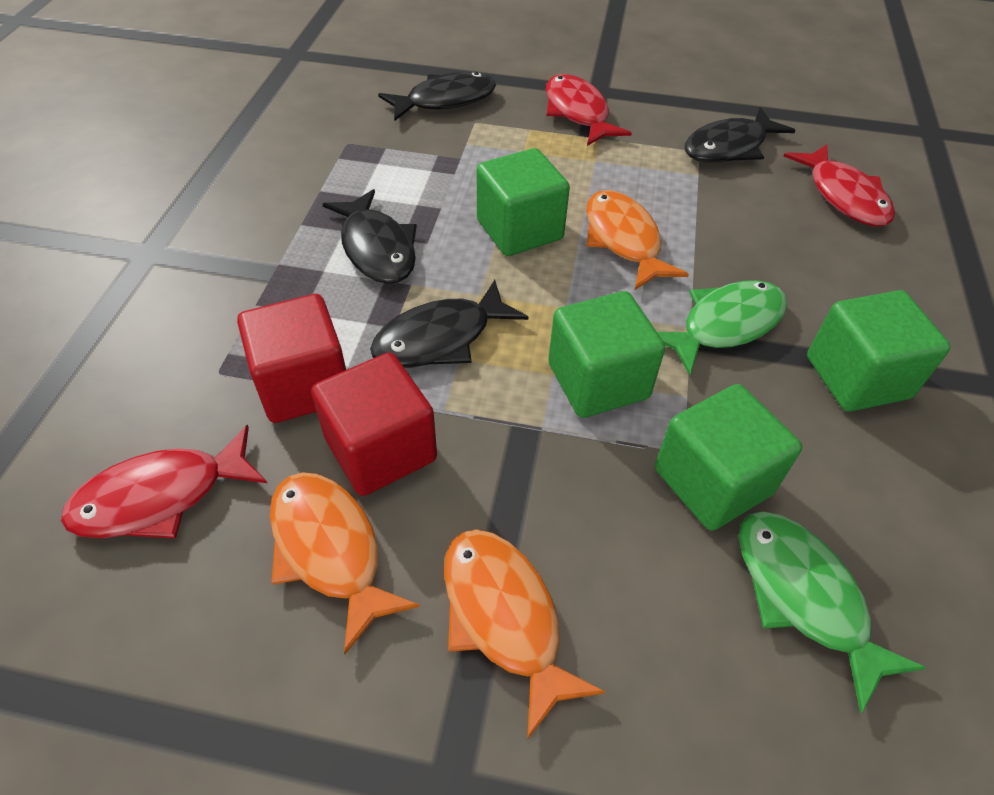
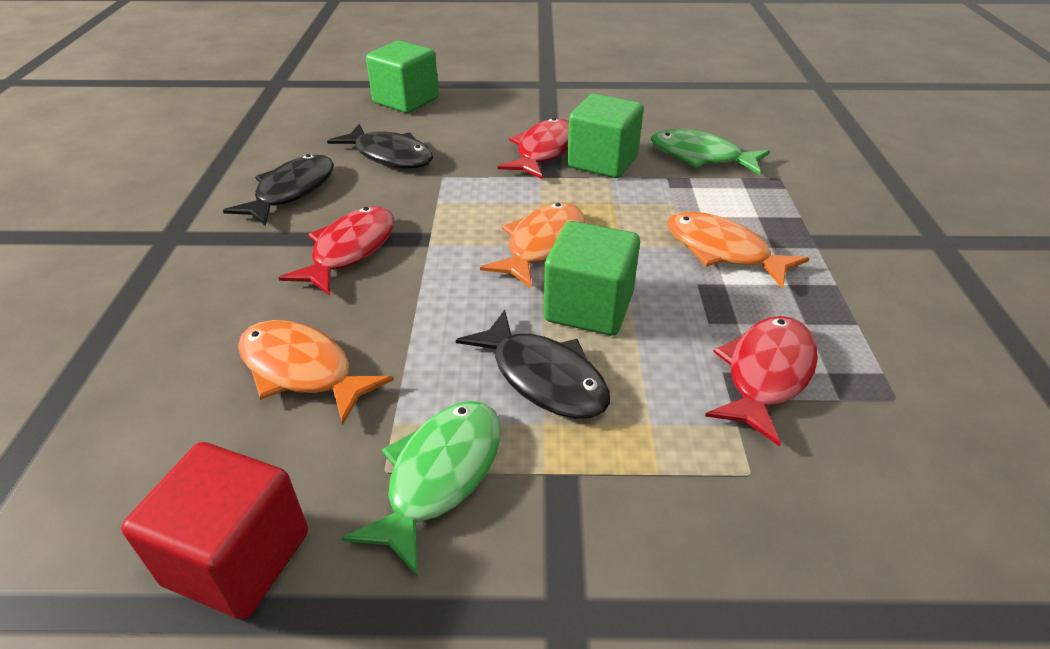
black fish: [322,189,417,284] [370,280,528,368] [378,72,496,121] [685,107,796,163] = 4 -> [223,154,334,226] [327,124,433,169] [456,310,610,419] = 3
green cube: [477,148,570,256] [548,291,665,418] [655,384,802,531] [807,290,951,412] = 4 -> [366,41,439,113] [544,221,640,336] [567,94,644,178] = 3
red cube: [237,294,346,423] [311,353,437,496] = 2 -> [121,442,308,620] = 1

